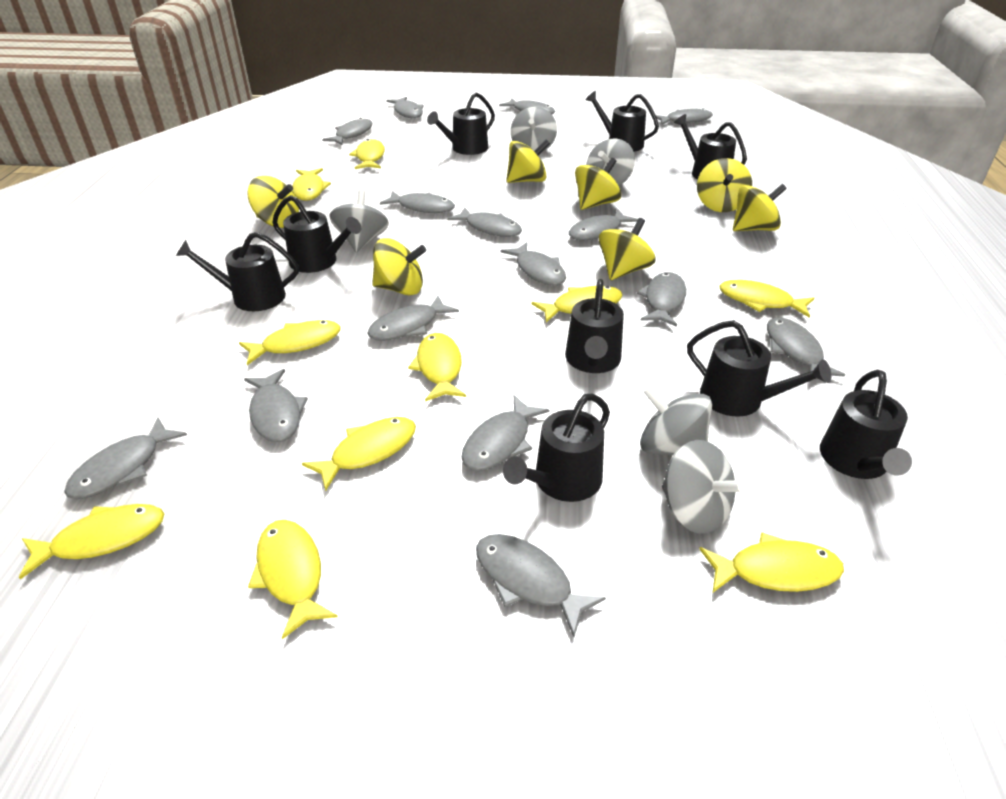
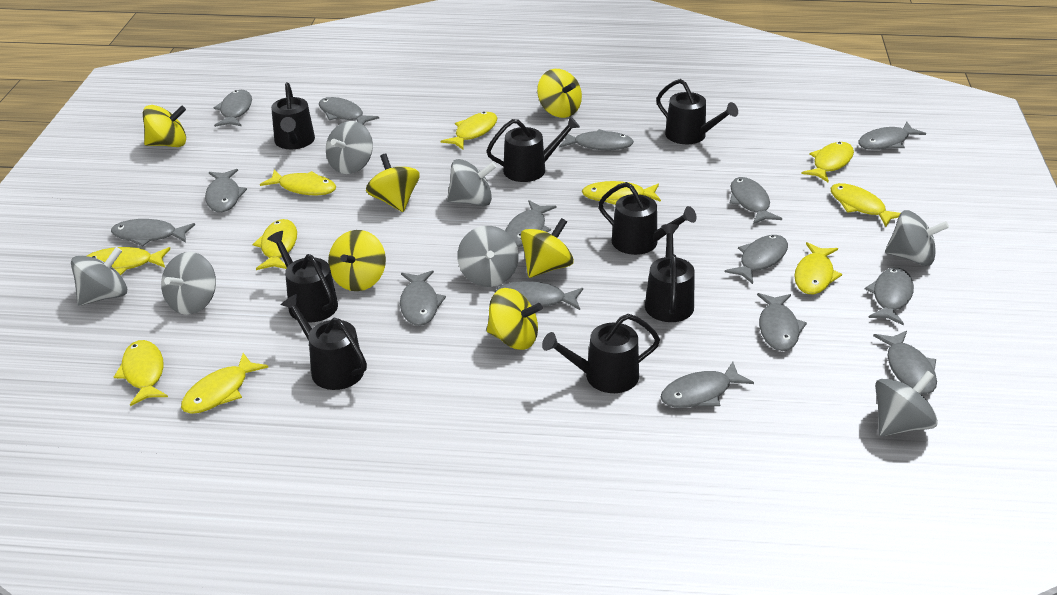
black watering can: [176,232,299,311] [272,195,361,273] [427,93,495,155] [503,394,610,502] [565,279,624,373] [585,91,659,152] [674,114,747,180] [687,320,832,417] [820,370,912,479] = 9 -> [267,231,338,323] [271,82,315,149] [281,294,367,390] [486,116,580,182] [542,314,660,393] [598,182,696,255] [645,224,695,322] [656,79,738,144] = 8
grey spinning top: [329,190,389,253] [511,107,557,152] [586,138,635,186] [640,385,712,455] [662,440,745,534] = 5 -> [71,247,127,306] [161,252,216,315] [326,121,373,174] [447,159,497,206] [457,226,519,287] [875,371,938,436] [885,210,949,266] = 7
yellow spinning top: [247,176,299,228] [372,238,426,295] [506,139,550,183] [575,158,621,210] [599,218,656,280] [697,158,752,212] [733,184,787,231] = 7 -> [143,105,186,147] [328,230,386,291] [366,153,420,212] [487,288,542,350] [521,218,574,278] [537,69,582,118] = 6

